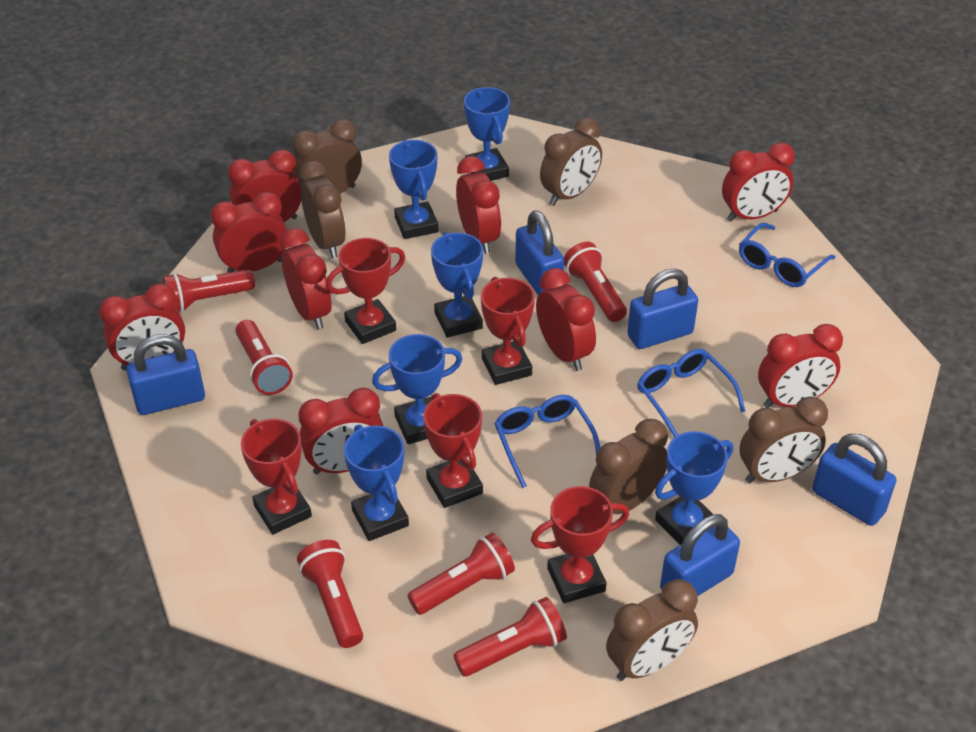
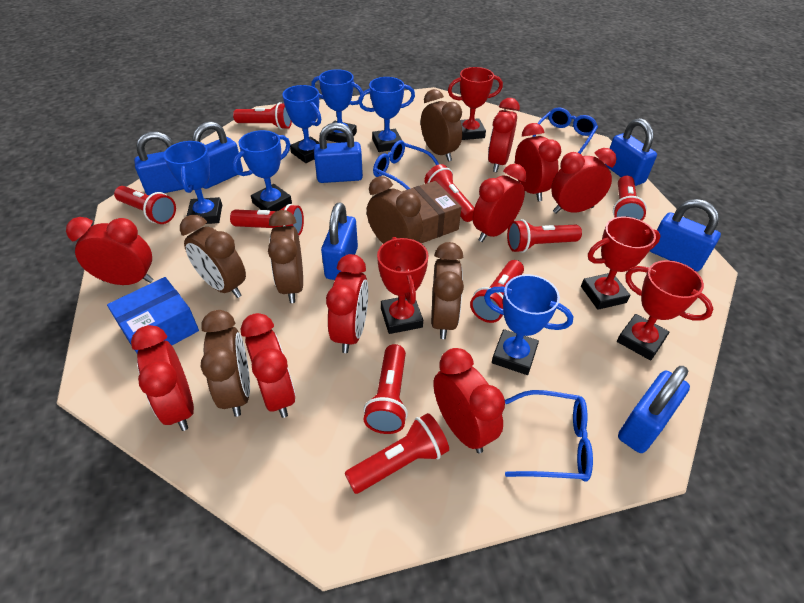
blue box: none = 0 -> [107,277,199,353] = 1
blue padlock: [126,334,205,415] [515,211,564,295] [627,269,698,349] [660,514,740,596] [812,434,897,526] = 5 -> [134,132,184,195] [193,121,243,189] [314,122,363,183] [321,202,358,280] [605,118,657,186] [618,366,690,453] [650,199,721,272] = 7
brown box: none = 0 -> [402,181,461,243] = 1
red flashlight: [162,269,255,313] [235,320,293,395] [297,540,363,648] [407,532,515,615] [453,597,567,677] [564,242,627,322] = 6 -> [114,186,176,224] [230,204,304,236] [233,102,292,130] [345,413,449,494] [363,344,408,434] [424,164,475,222] [470,260,524,323] [507,219,582,253] [613,176,647,221] = 9
red trophy: [241,419,312,535] [326,238,405,344] [423,393,483,508] [481,277,535,385] [531,486,629,603] = 5 -> [377,237,428,334] [448,67,503,140] [581,216,661,310] [617,260,713,360] = 4

